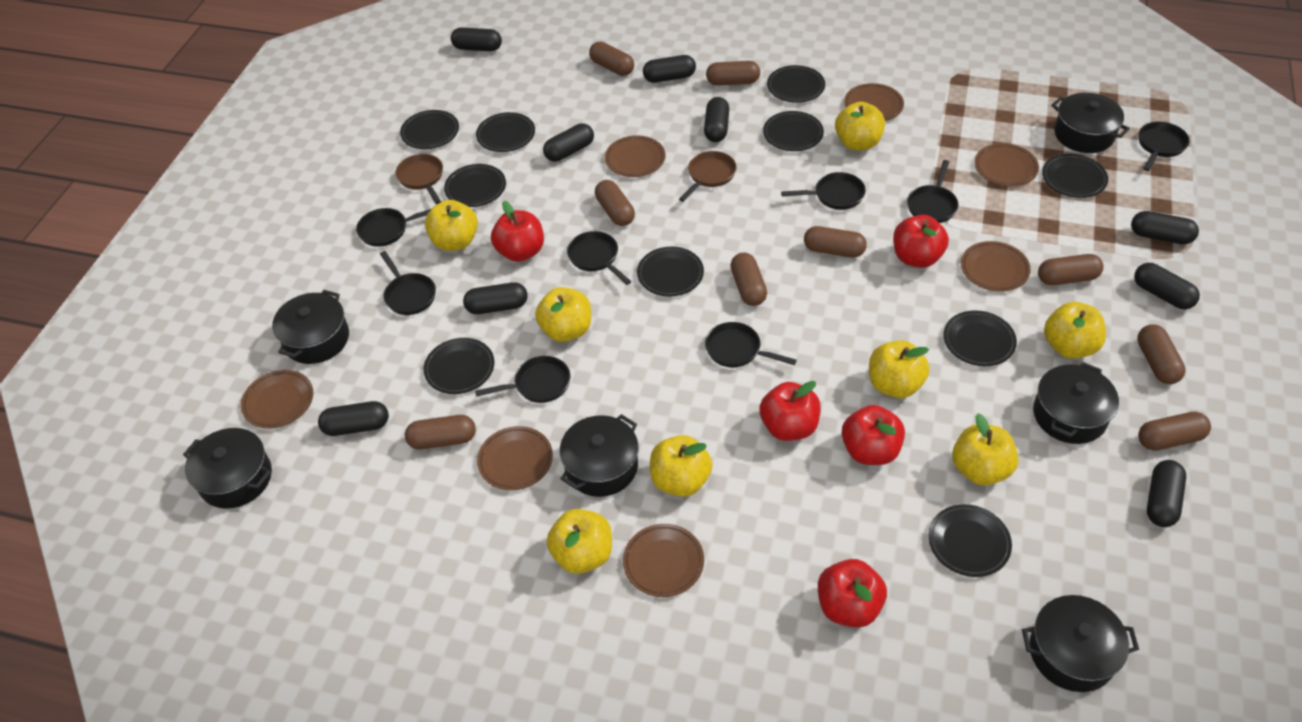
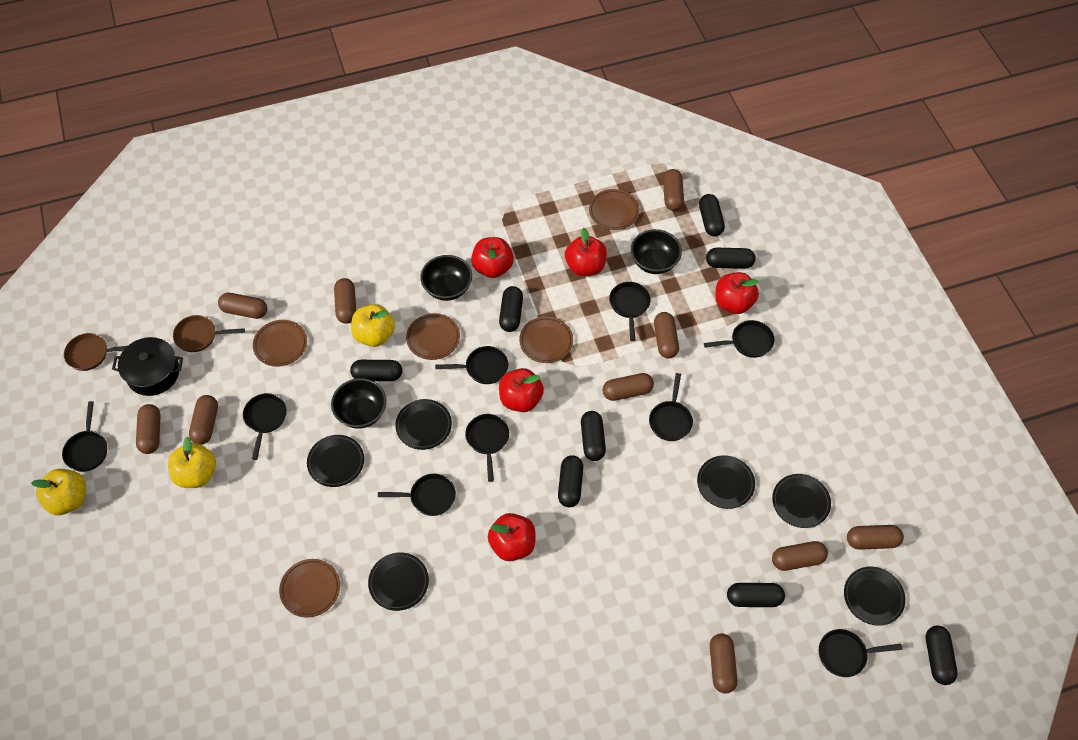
black bowl: none = 0 -> [331,378,386,429] [420,255,472,301] [631,229,682,274] = 3
black capsule: [318,401,389,436] [451,27,502,51] [463,282,527,314] [543,123,594,162] [643,55,696,83] [704,97,729,142] [1131,211,1199,244] [1134,263,1200,309] [1147,460,1186,527] = 9 -> [350,360,402,381] [499,286,523,332] [558,455,583,507] [581,411,606,461] [699,194,725,237] [706,248,755,269] [727,583,785,607] [926,625,958,685] = 8
black pan: [356,208,431,247] [380,251,436,315] [475,356,570,403] [567,231,631,285] [705,322,797,368] [781,172,866,210] [907,160,958,223] [1139,121,1190,171] = 8 -> [62,401,107,472] [243,393,287,460] [378,473,456,516] [435,346,508,384] [465,414,509,482] [609,282,651,341] [649,373,693,441] [704,320,775,358] [819,629,902,677] = 9
black plate: [400,110,459,149] [424,338,494,394] [444,164,506,207] [476,112,535,152] [637,247,704,297] [763,111,824,151] [767,65,825,103] [928,504,1012,577] [943,310,1017,366] [1042,154,1108,198] = 10 -> [307,435,364,487] [368,552,429,611] [395,399,452,450] [697,455,755,509] [772,474,831,528] [844,566,906,626] = 6
black pot: [183,428,272,509] [272,290,349,364] [560,414,638,497] [1022,595,1139,692] [1033,362,1119,444] [1051,93,1130,153] = 6 -> [112,337,183,396] = 1
brown capsule: [405,415,476,450] [589,42,634,76] [595,180,635,226] [706,61,760,86] [730,253,767,306] [804,226,867,258] [1038,254,1103,285] [1137,324,1186,384] [1138,412,1211,451] = 9 -> [136,404,161,454] [189,395,218,445] [218,293,267,319] [334,278,356,324] [603,373,654,401] [654,312,679,359] [663,169,684,211] [710,633,738,694] [772,541,828,571] [847,525,904,550] = 10
brown plate: [241,370,314,428] [477,426,553,490] [605,135,666,177] [623,524,704,597] [844,83,904,121] [961,241,1031,292] [974,143,1039,186] = 7 -> [253,320,307,367] [279,559,340,618] [406,313,460,360] [519,316,573,363] [589,189,639,230] = 5
yellow apple: [425,200,478,251] [535,287,591,342] [547,509,612,574] [650,435,712,497] [835,102,885,151] [869,340,929,398] [952,413,1018,486] [1044,302,1106,358] = 8 -> [31,469,86,515] [168,436,216,488] [351,304,395,347] = 3

